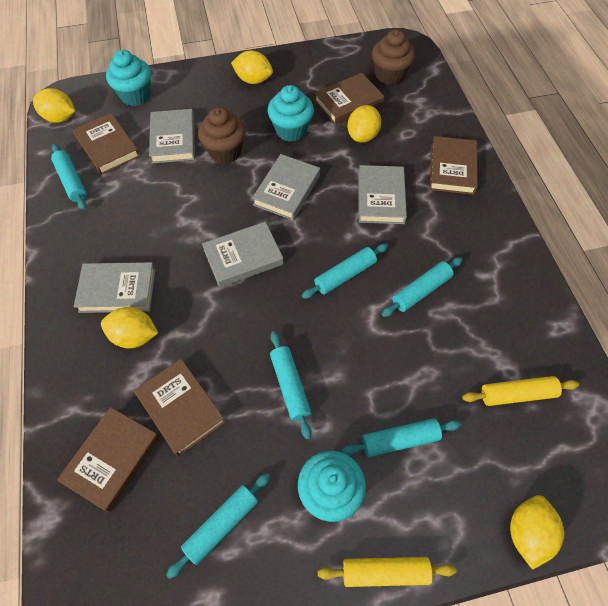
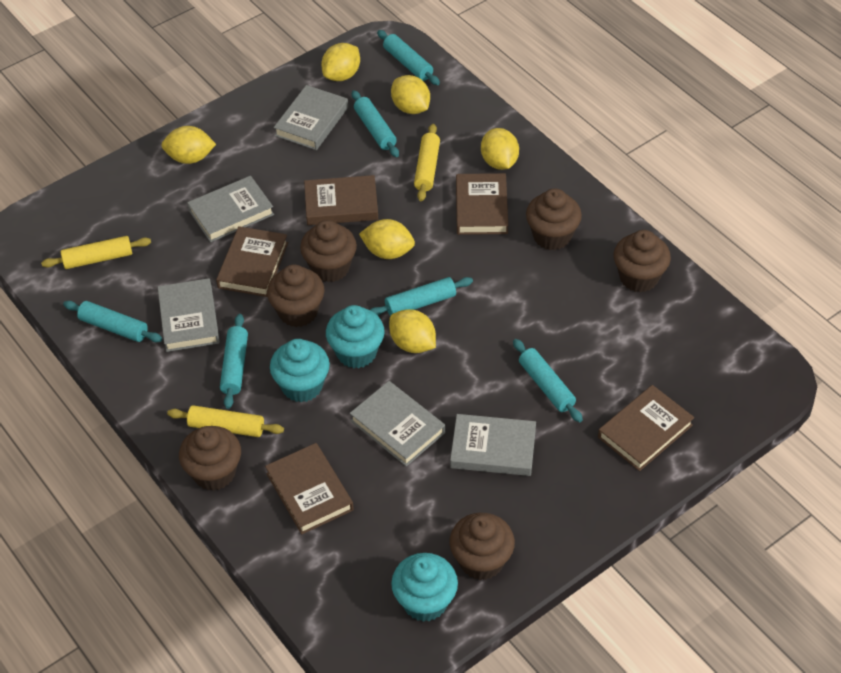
brown cupcake: [198,107,246,164] [372,29,415,86] = 2 -> [179,426,241,491] [267,264,324,327] [300,220,357,282] [449,513,515,580] [526,188,582,250] [614,230,671,292] = 6
yellow lemon: [33,88,75,123] [101,307,158,348] [231,50,273,84] [348,105,381,143] [510,495,564,570] = 5 -> [161,126,216,164] [321,43,360,81] [359,219,415,259] [389,309,436,353] [391,75,430,114] [481,128,519,170] = 6
yellow rolling pin: [318,557,457,587] [462,376,579,406] = 2 -> [41,236,151,269] [167,405,284,437] [414,124,440,201] = 3

